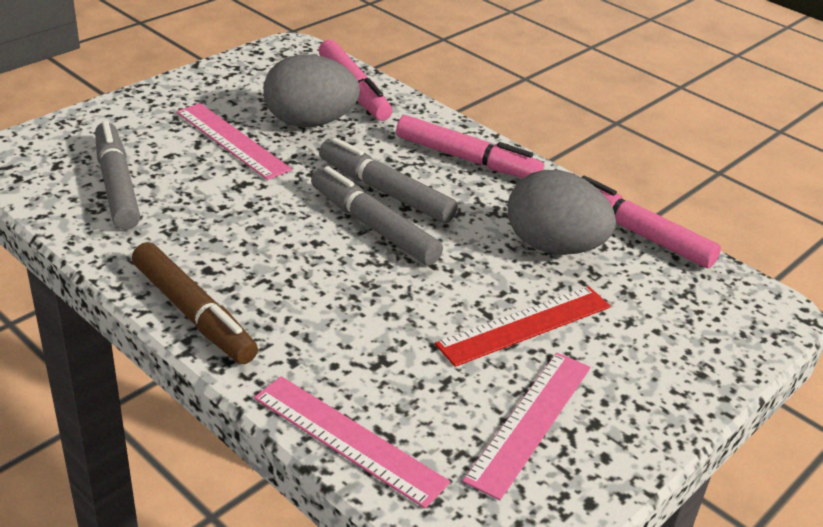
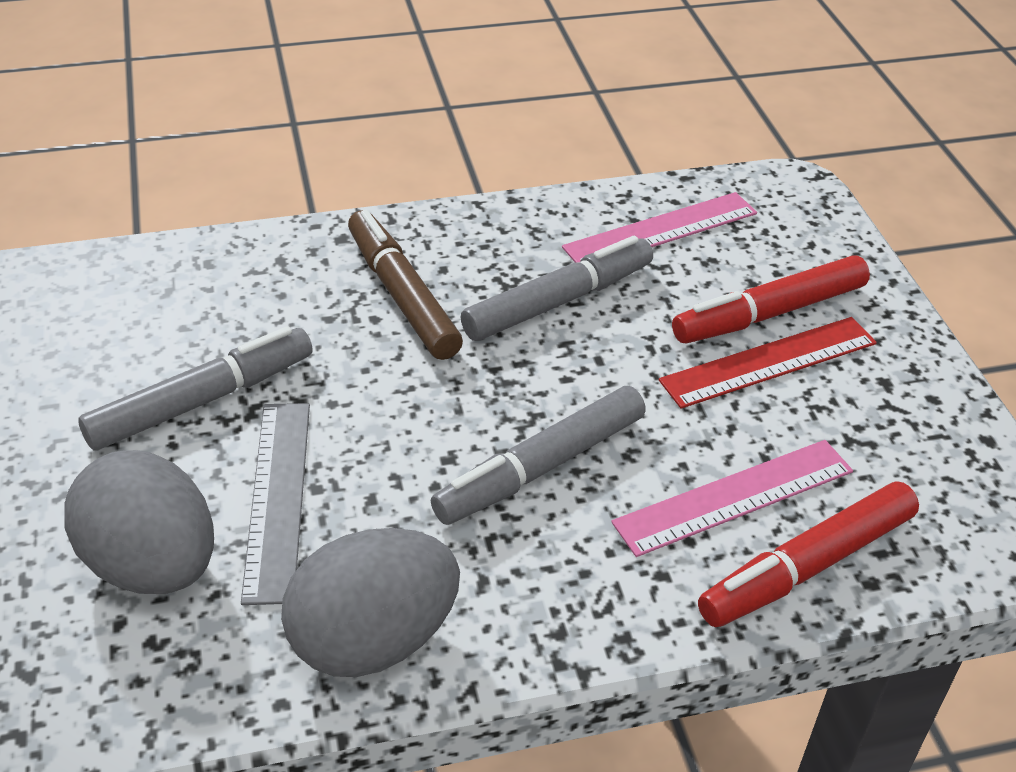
grey ruler: none = 0 -> [241,403,310,605] = 1
pink marker: [319,40,392,121] [396,115,544,178] [581,176,721,268] = 3 -> none = 0
pink ruler: [176,103,292,180] [254,376,450,509] [463,352,590,500] = 3 -> [562,192,757,263] [611,440,853,557] = 2
red marker: none = 0 -> [672,255,870,344] [698,482,919,627] = 2

